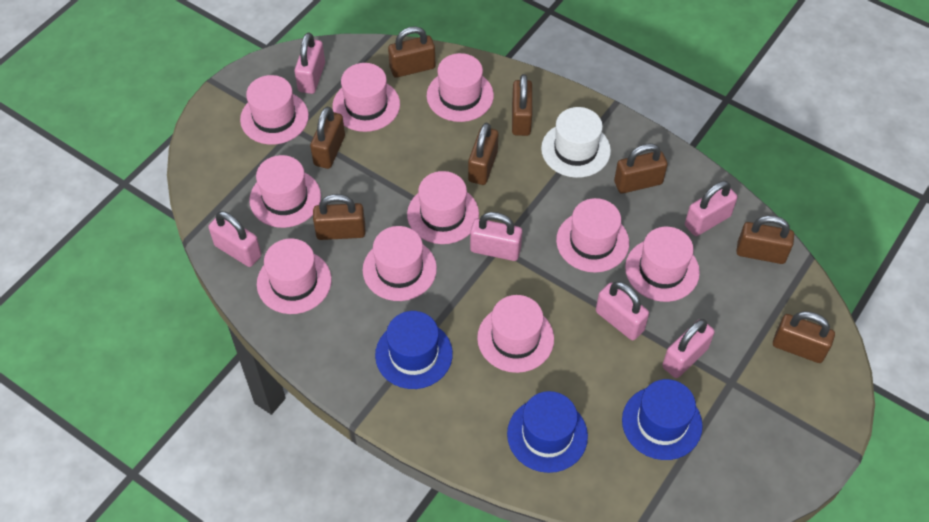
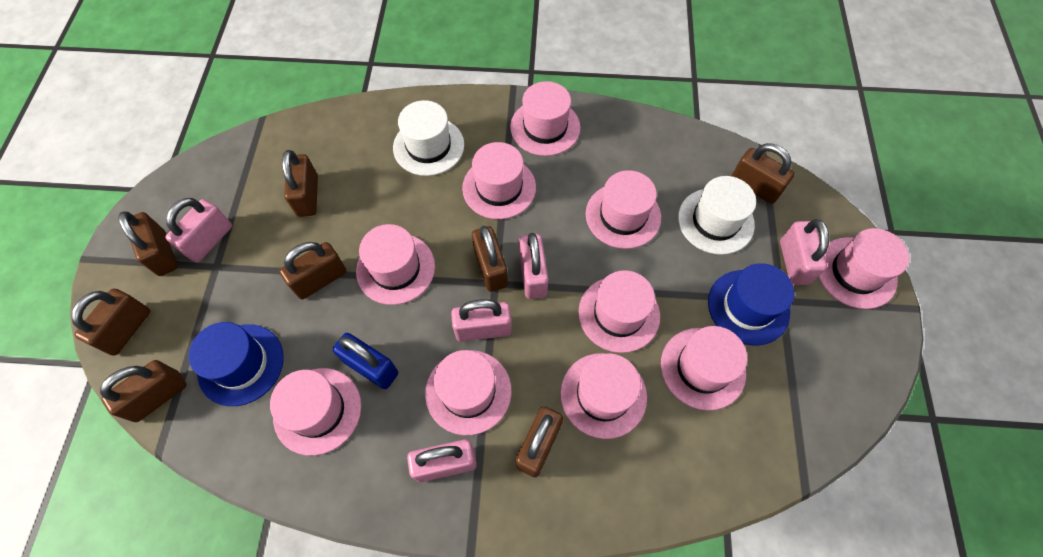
blue hat: [375,311,453,389] [507,391,588,473] [622,379,703,460] = 3 -> [189,322,284,406] [708,263,794,345] = 2
blue padlock: none = 0 -> [333,333,398,389] = 1
pink padlock: [208,211,261,267] [295,33,325,94] [470,212,522,261] [596,281,649,340] [662,319,715,378] [685,181,737,236] = 6 -> [166,198,232,263] [407,439,477,482] [451,299,512,342] [519,233,549,299] [780,219,829,285] = 5
white hat: [541,107,611,178] = 1 -> [393,100,464,176] [678,176,756,255] = 2

